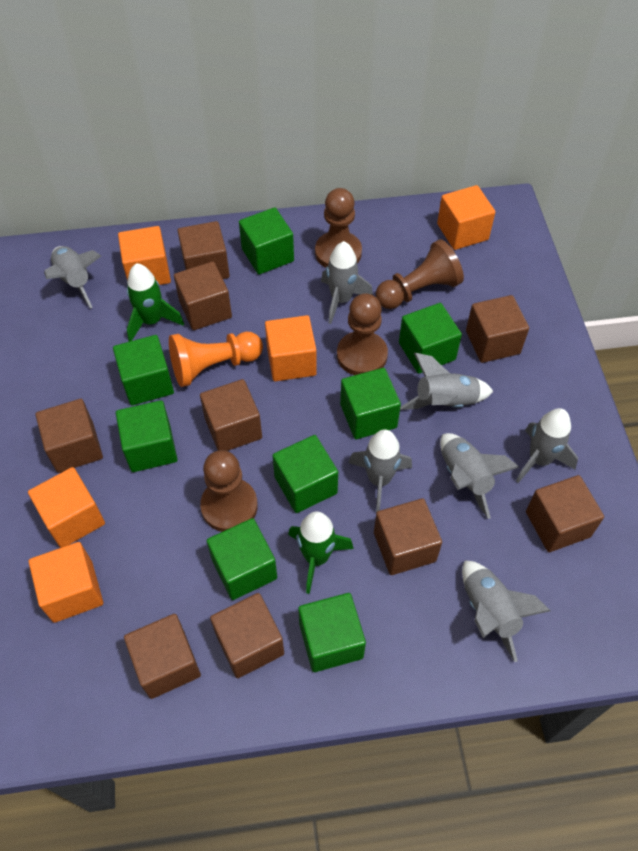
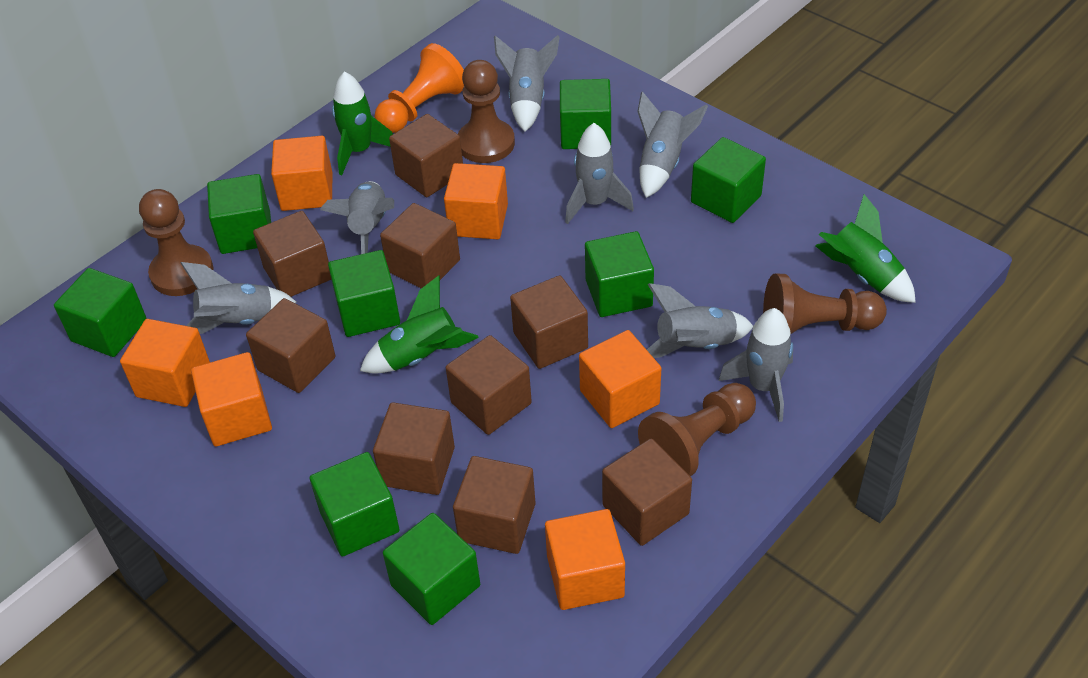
green rocket: [127,263,184,342] [288,511,354,594] = 2 -> [332,71,393,175] [360,275,479,374] [815,194,916,303] = 3
orange cube: [28,467,105,548] [29,542,103,623] [118,226,171,285] [265,315,317,381] [437,185,495,250] = 5 -> [120,319,210,407] [191,352,272,447] [271,136,332,211] [444,163,508,239] [545,509,625,610] [579,330,661,428] = 6

